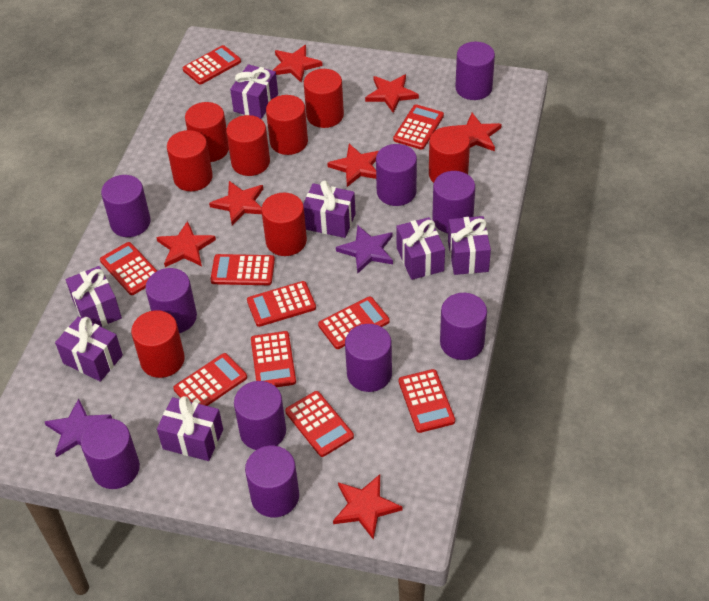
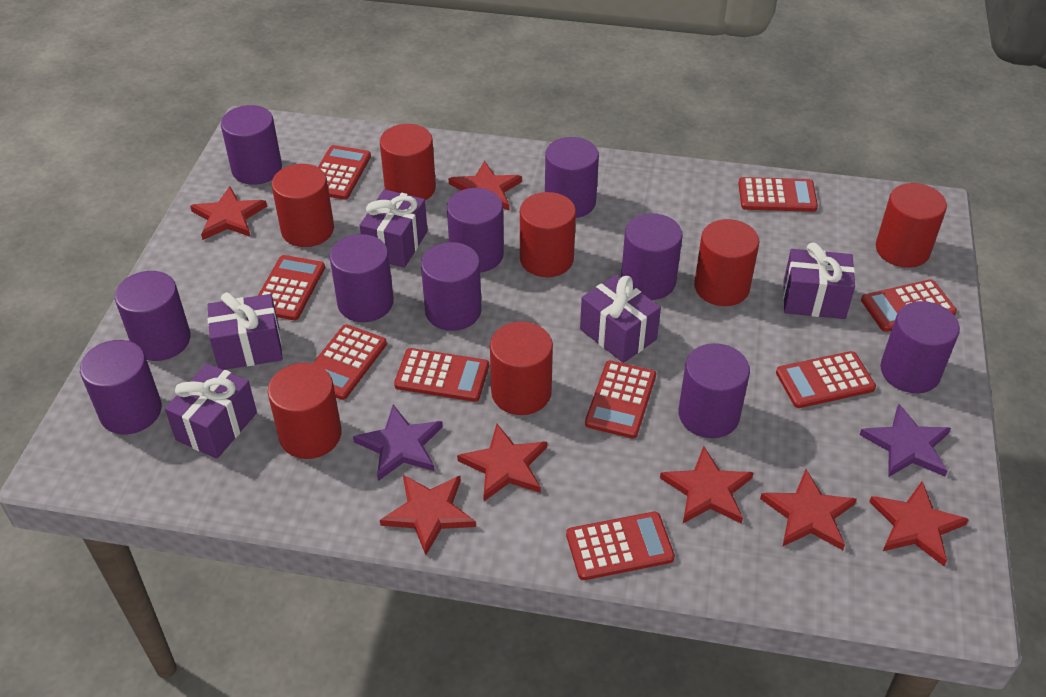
purple gift: [55,317,123,382] [66,266,122,327] [157,396,223,461] [230,64,278,119] [303,180,356,238] [396,217,445,280] [448,216,491,275] = 7 -> [165,363,257,459] [208,292,283,370] [359,189,428,268] [580,275,661,363] [783,242,855,319] = 5
red calculator: [100,242,157,295] [173,353,247,406] [183,45,241,85] [210,254,275,285] [247,281,316,327] [251,331,296,387] [285,391,354,457] [318,296,390,349] [393,104,444,150] [399,369,455,433] = 10 -> [258,255,325,320] [312,325,387,400] [318,145,371,200] [394,348,489,402] [566,512,675,580] [585,360,656,439] [738,177,818,212] [776,351,876,408] [861,280,957,332] = 9
red cylinder: [131,310,185,378] [167,130,213,191] [185,102,229,162] [226,115,270,176] [261,193,307,256] [266,95,308,155] [304,69,344,128] [429,126,470,183] = 8 -> [268,363,342,459] [272,164,334,247] [380,124,436,200] [490,322,553,415] [520,192,576,277] [694,219,759,306] [876,183,947,268] = 7

